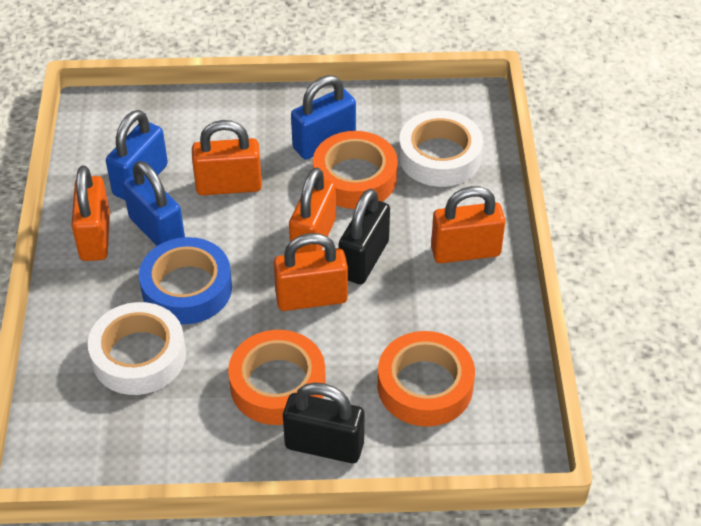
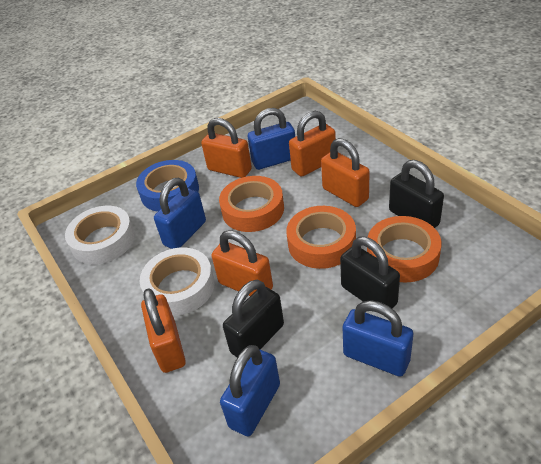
black padlock: [283,382,364,463] [339,189,390,284] = 2 -> [223,280,284,357] [340,237,400,308] [389,160,444,228] = 3
blue padlock: [106,110,168,200] [123,161,185,246] [291,75,356,160] = 3 -> [154,178,206,249] [220,345,280,437] [248,108,295,170] [343,300,413,377] = 4

